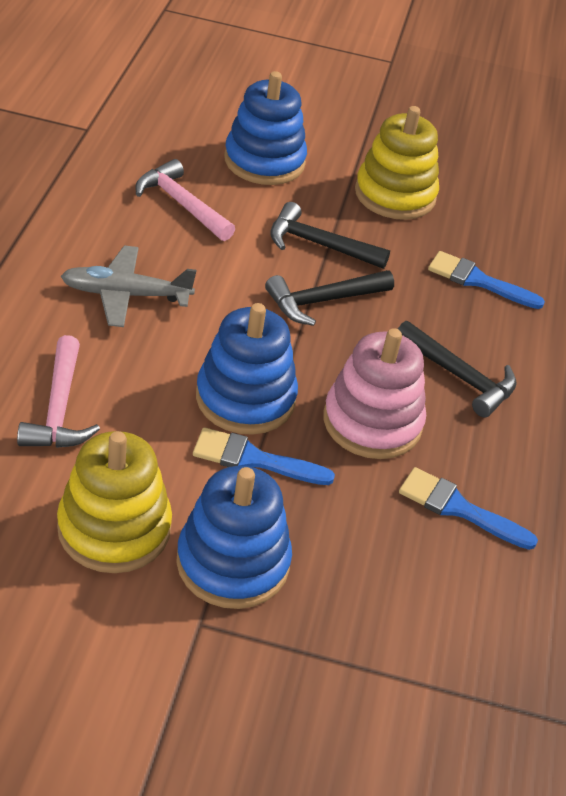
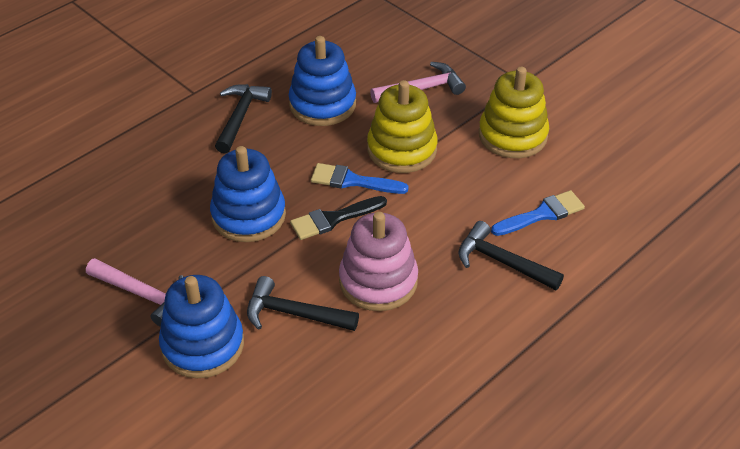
black brush: none = 0 -> [290,196,387,240] = 1
blue brush: [193,427,335,485] [399,467,538,550] [428,251,545,309] = 3 -> [311,163,409,194] [491,190,585,236] = 2
grey plane: [61,245,196,327] = 1 -> none = 0

